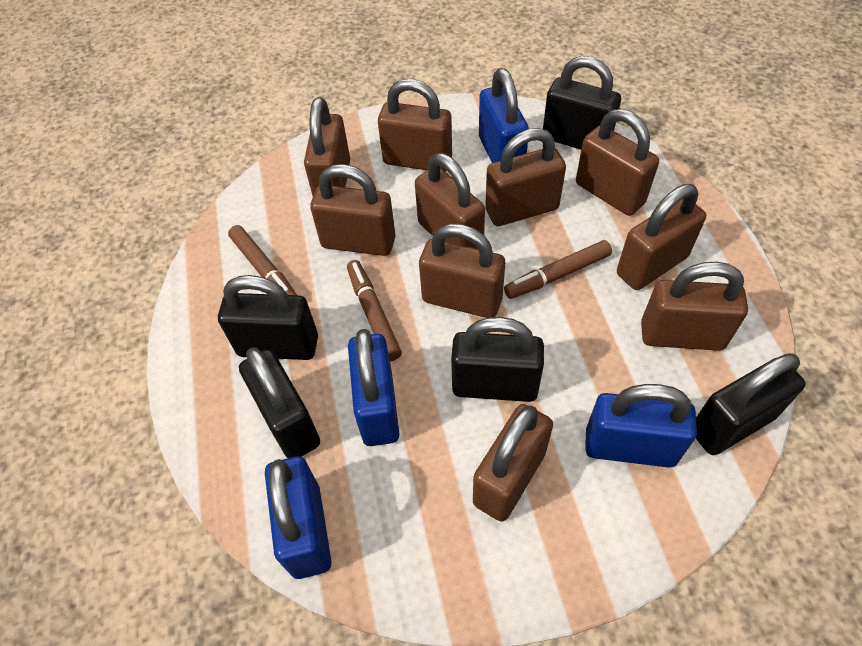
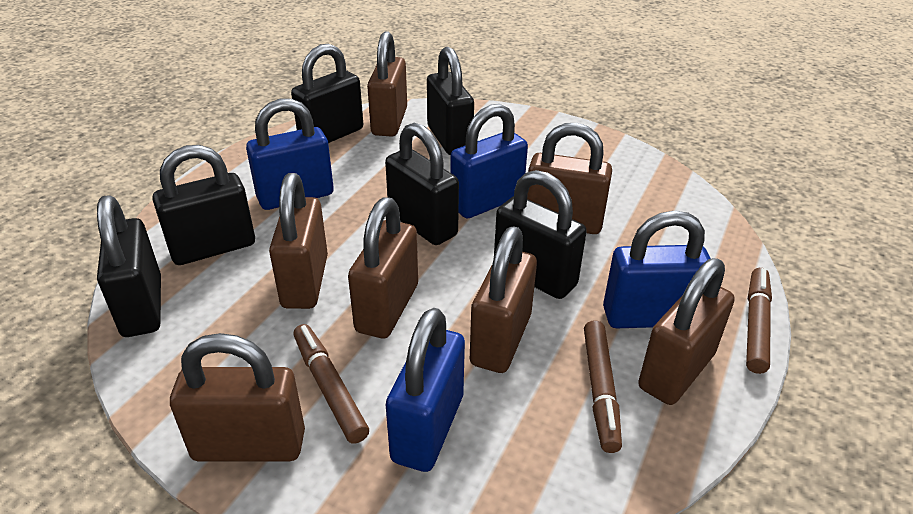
black padlock: [218,275,318,360] [239,347,320,458] [451,317,544,402] [543,56,621,150] [696,353,806,455] = 5 -> [97,195,161,337] [152,145,255,265] [291,44,363,143] [385,123,459,245] [427,47,474,155] [494,170,587,299] = 6
brown padlock: [304,97,350,196] [310,164,396,256] [378,79,452,172] [415,153,485,249] [419,223,505,318] [473,404,553,522] [485,128,566,226] [576,109,659,216] [617,184,706,290] [641,262,748,351] = 10 -> [170,333,305,462] [269,173,328,309] [348,197,418,338] [367,31,407,137] [470,227,537,373] [527,123,612,234] [638,258,734,405] = 7

